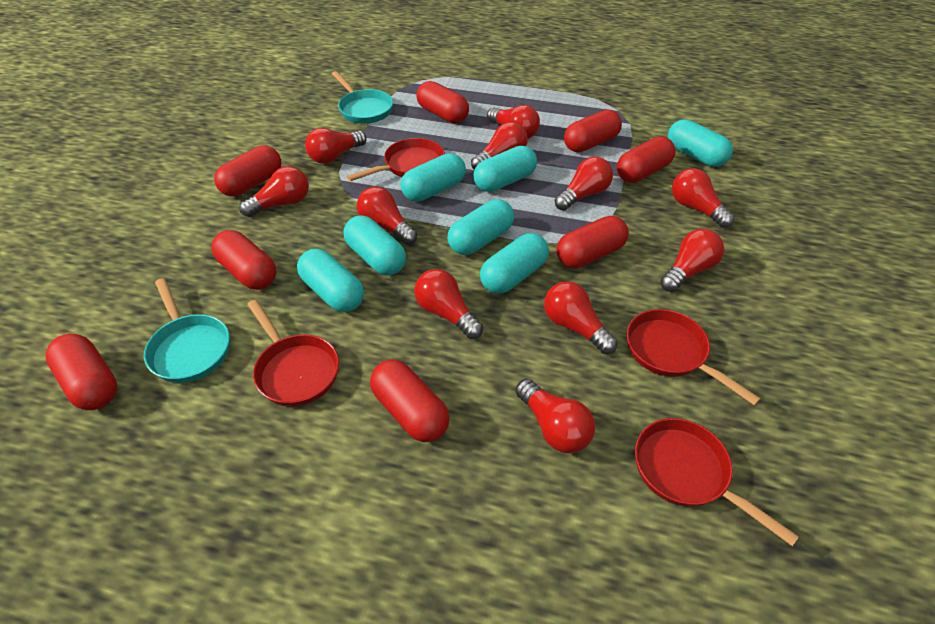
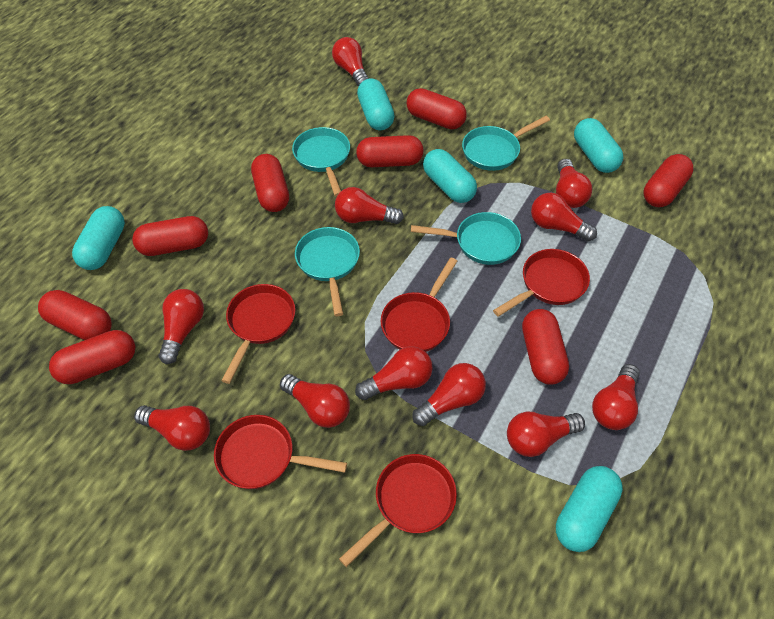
red pan: [247,300,339,407] [347,138,445,181] [627,309,761,406] [635,418,799,546] = 4 -> [214,415,347,489] [221,284,295,384] [339,454,457,567] [381,257,457,352] [493,249,590,317] = 5
turquoise capsule: [297,249,364,312] [343,216,406,276] [401,153,466,202] [448,199,514,255] [473,146,537,192] [480,233,549,294] [668,119,733,167] = 7 -> [72,206,125,270] [357,78,395,130] [423,149,477,203] [556,466,623,552] [574,118,623,173] = 5
turquoise pan: [144,278,230,383] [332,71,393,124] = 2 -> [292,127,350,197] [295,227,360,317] [411,212,521,265] [462,116,550,171] = 4

